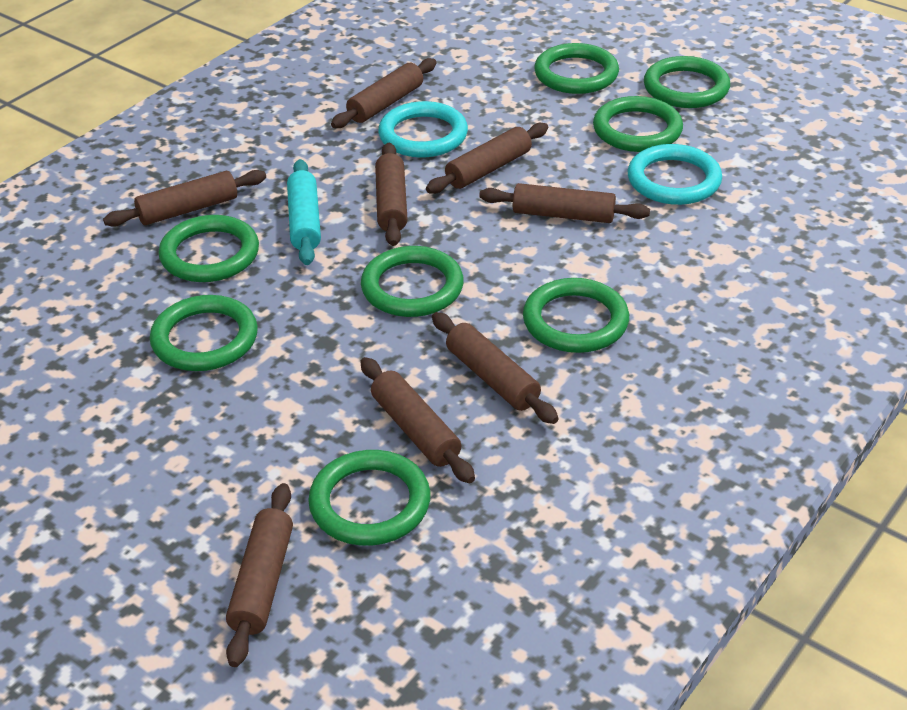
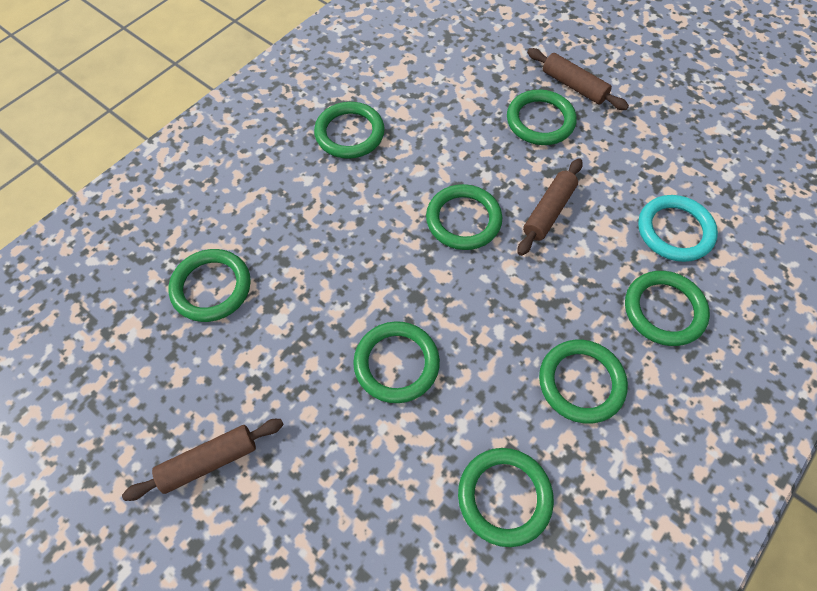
brown rolling pin: [103,170,266,227] [226,483,293,667] [331,58,437,128] [360,357,475,483] [375,143,407,246] [426,123,548,194] [432,312,559,424] [479,183,650,223] = 8 -> [122,419,284,501] [518,158,583,256] [527,48,629,110] = 3
turquoise ring: [378,101,468,157] [628,144,722,205] = 2 -> [638,195,718,262] = 1
turquoise rolling pin: [287,159,321,265] = 1 -> none = 0

